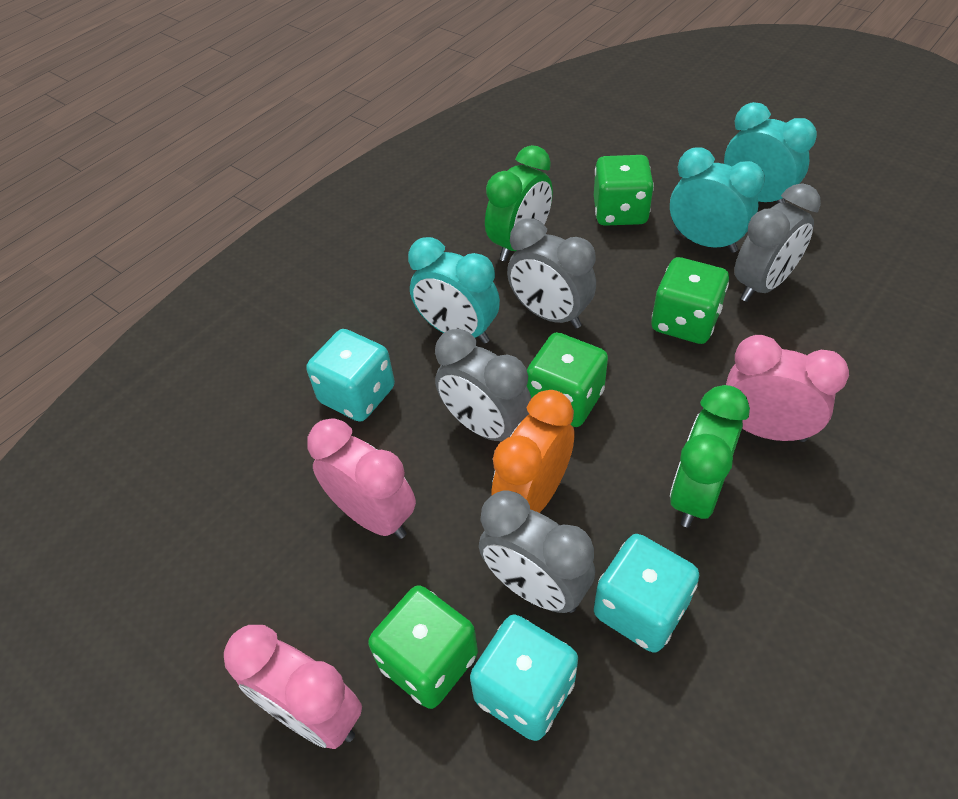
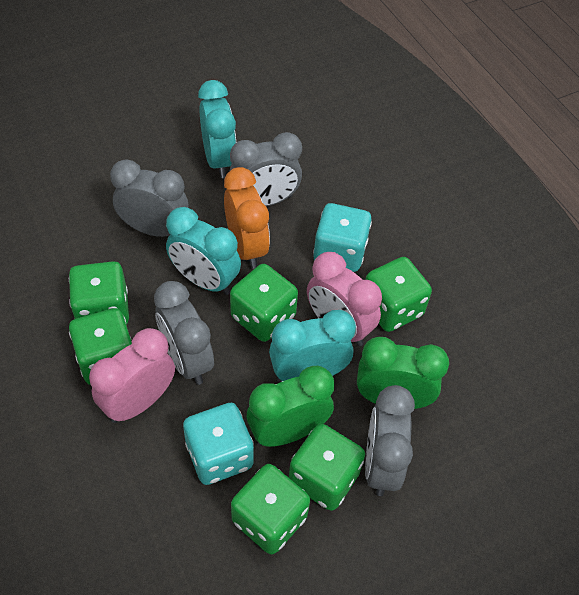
green dice: [368,585,478,709] [527,332,608,427] [594,155,654,226] [651,257,729,344] = 4 -> [69,261,129,325] [69,308,132,385] [230,264,298,342] [231,464,310,554] [289,424,365,511] [365,257,432,332] = 6
pink clock: [224,625,362,749] [308,418,416,539] [726,335,849,442] = 3 -> [89,328,175,423] [307,252,382,346] = 2
turquoise dice: [306,329,395,422] [470,615,578,741] [594,534,699,653] = 3 -> [183,403,254,485] [313,203,372,272] = 2

